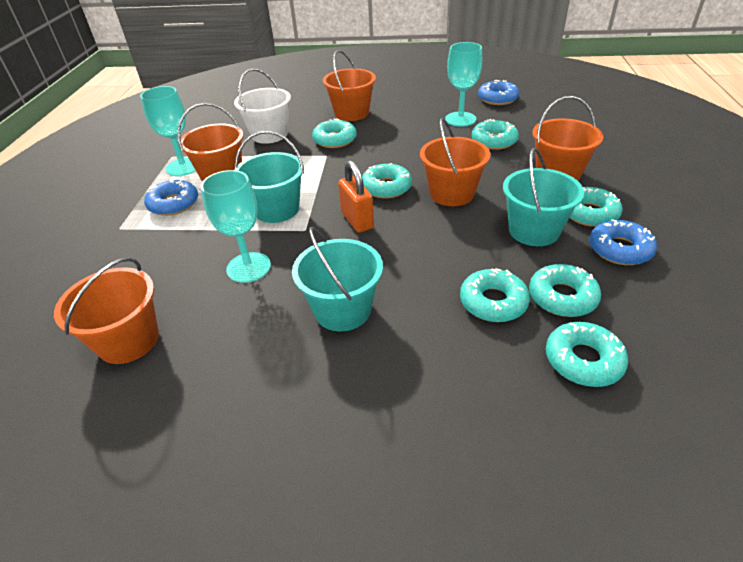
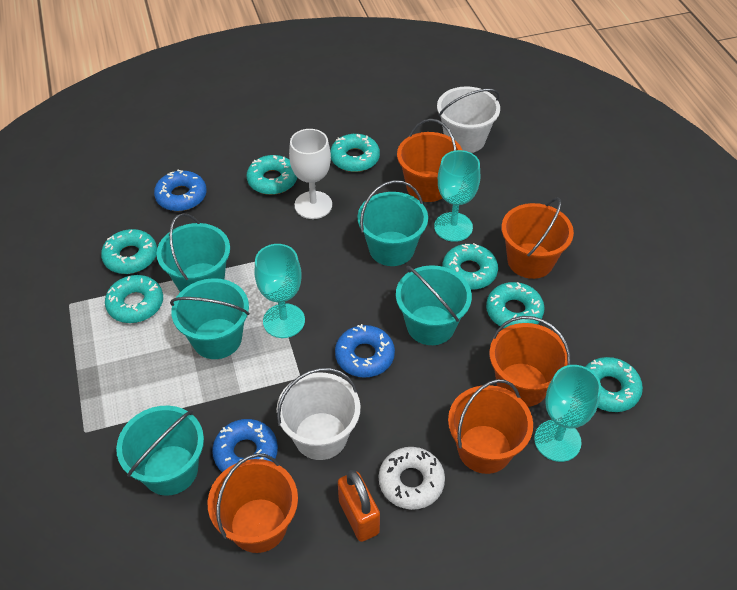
turquoise bucket: [235,131,304,223] [292,227,383,332] [503,148,584,246] = 3 -> [116,406,204,496] [157,213,230,292] [170,278,249,359] [358,180,428,266] [396,265,472,345] = 5
white bucket: [234,68,291,144] = 1 -> [277,368,360,460] [437,86,500,153] = 2
white donut: none = 0 -> [379,447,445,510] = 1
white goblet: none = 0 -> [289,129,332,219] = 1

